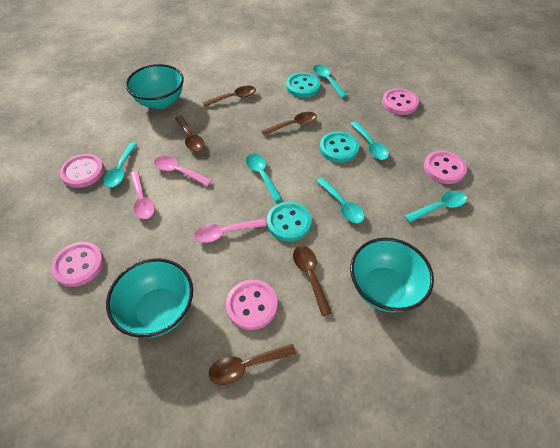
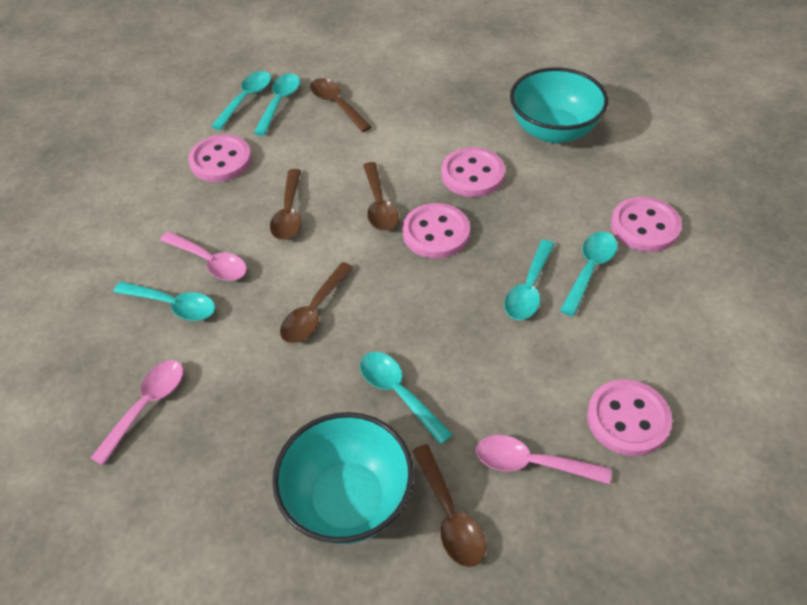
turquoise bowl: [106,258,193,338] [126,64,184,109] [350,238,434,313] = 3 -> [272,412,414,544] [510,67,608,143] = 2
turquoise button: [267,202,312,241] [286,73,320,98] [320,131,359,163] = 3 -> none = 0

